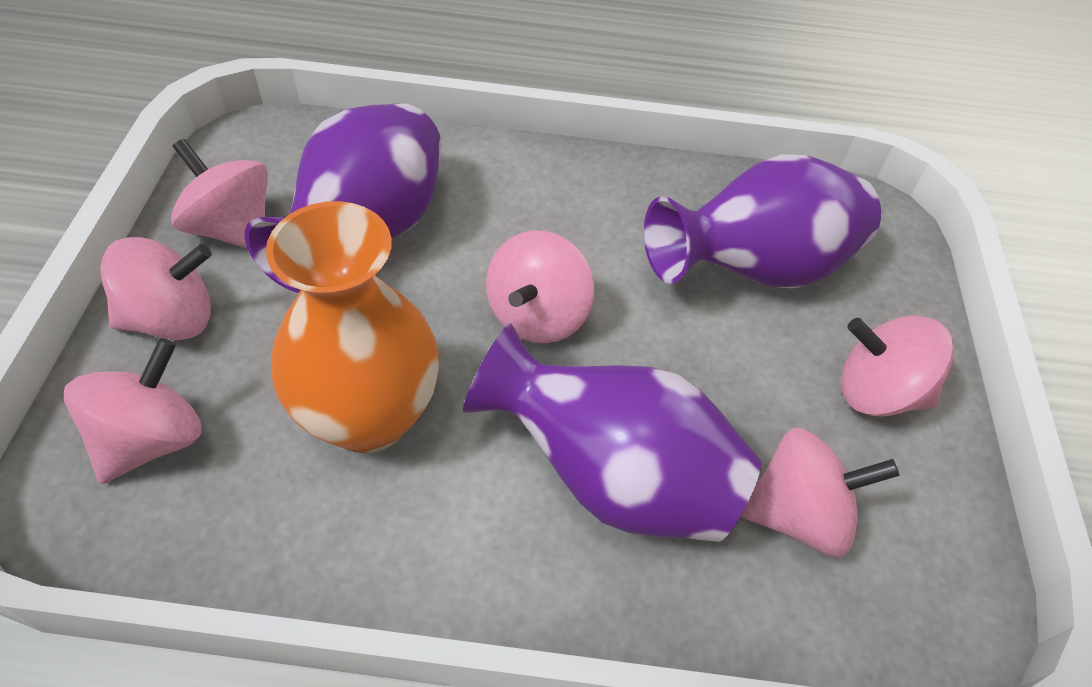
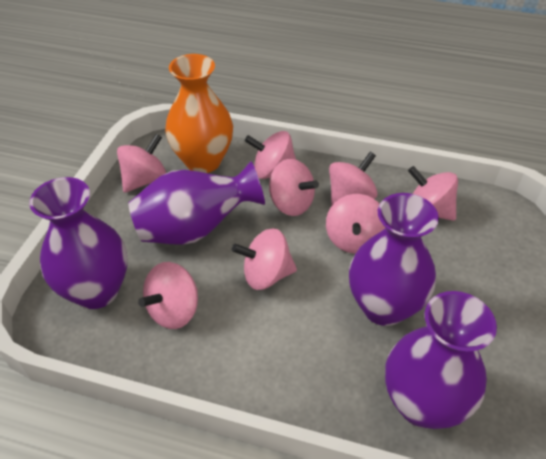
pink spinning top: [64,338,202,484] [100,237,212,340] [171,139,268,248] [486,230,594,344] [741,428,900,557] [841,316,954,417] = 6 -> [117,134,166,193] [138,262,198,329] [232,228,297,290] [245,131,296,179] [269,159,319,216] [326,194,385,253] [329,152,378,206] [408,166,458,221] = 8
purple vase: [244,103,441,293] [463,323,761,542] [644,154,881,288] = 3 -> [29,177,128,309] [128,161,265,245] [349,193,439,326] [385,291,497,429] = 4

